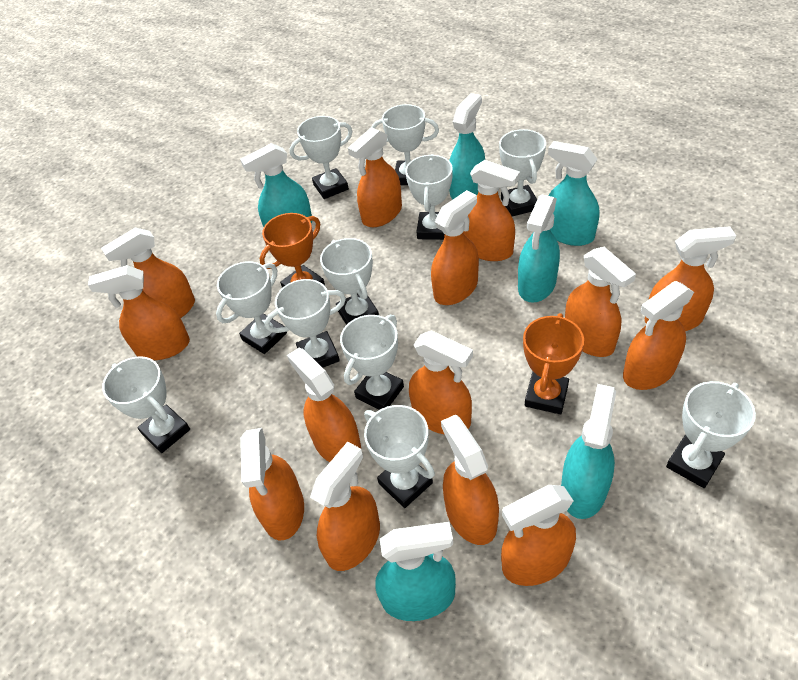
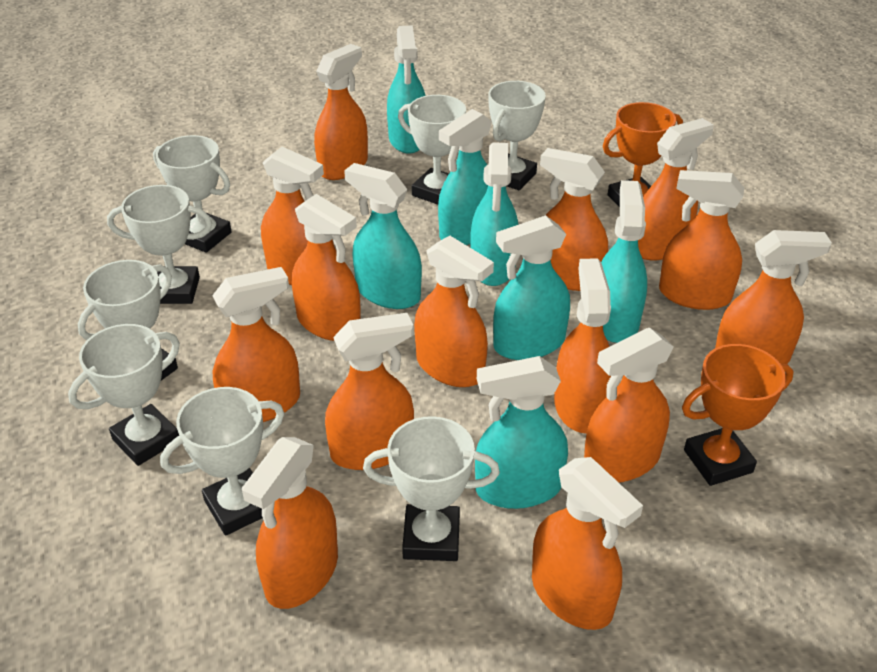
turquoise spray bottle: [240,143,312,227] [375,522,456,621] [449,93,485,199] [518,194,560,303] [548,141,599,246] [561,384,616,519] = 6 -> [344,163,422,309] [387,25,426,154] [438,109,492,245] [470,143,518,286] [475,356,568,509] [493,215,570,360] [601,180,647,343] = 7
white trophy: [102,356,190,453] [216,261,287,354] [264,279,346,368] [290,116,352,199] [320,238,379,325] [340,315,404,410] [364,405,435,508] [372,104,439,185] [405,154,453,240] [499,129,546,216] [666,381,756,488] = 11 -> [68,324,180,466] [78,260,178,380] [107,185,212,304] [153,135,232,253] [160,387,284,536] [363,416,500,561] [398,95,466,205] [488,81,546,190] = 8

